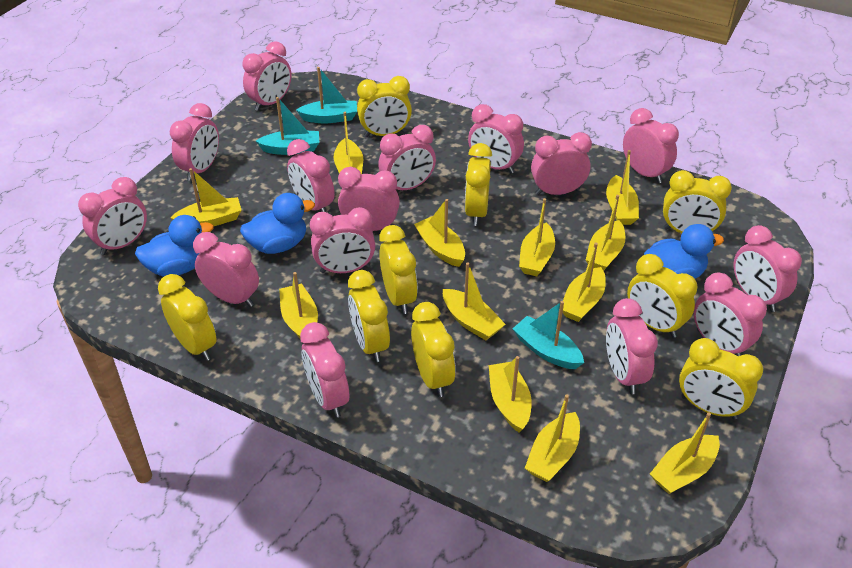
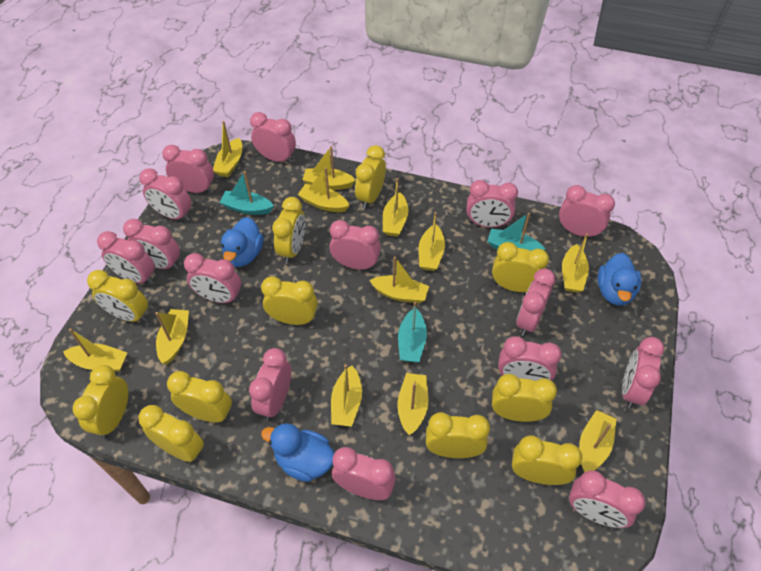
yellow clock: [158,274,216,361] [348,270,390,362] [357,76,412,137] [379,225,418,314] [411,302,456,397] [465,143,492,226] [627,254,697,338] [663,170,732,233] [679,338,763,420] = 9 -> [73,365,128,439] [87,270,148,322] [138,405,204,462] [167,371,232,423] [261,276,318,325] [272,197,305,264] [355,145,386,209] [426,412,490,458] [492,242,549,292] [492,374,557,422] [512,435,582,485] = 11

